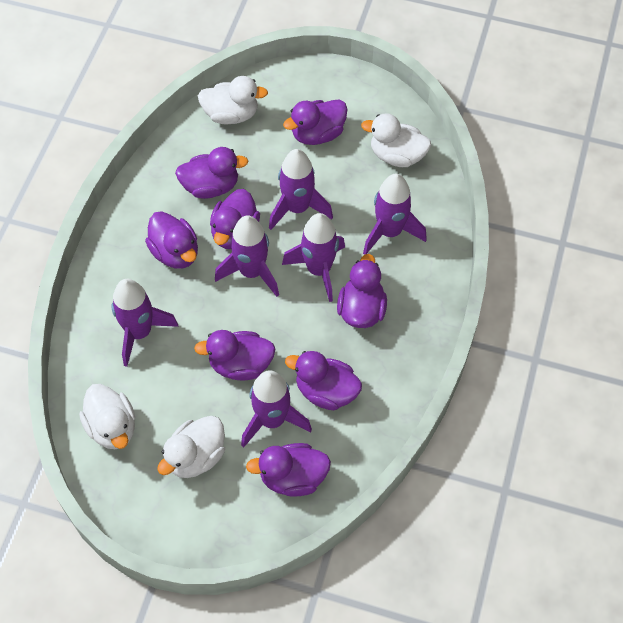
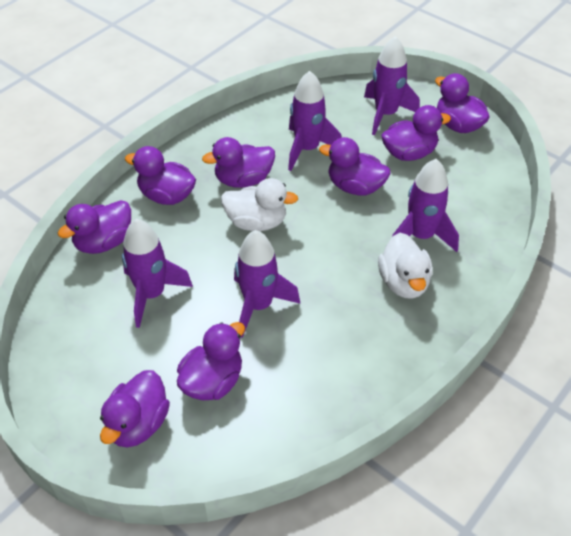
purple rocket: [111,279,179,367] [215,215,279,297] [241,370,312,448] [269,149,333,230] [282,213,345,302] [363,174,427,255] = 6 -> [122,219,193,328] [234,230,300,338] [288,71,342,171] [364,36,420,135] [392,159,459,252] = 5
white duck: [79,384,135,449] [157,416,225,478] [198,76,268,124] [361,113,431,167] = 4 -> [221,178,298,231] [378,233,432,299] = 2

